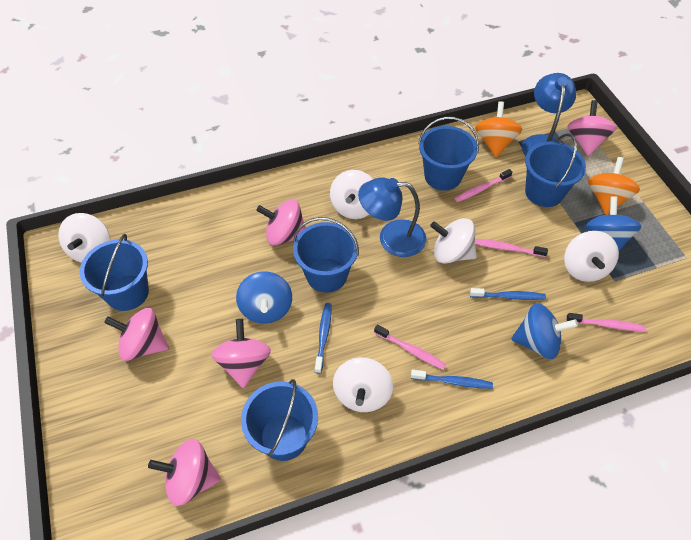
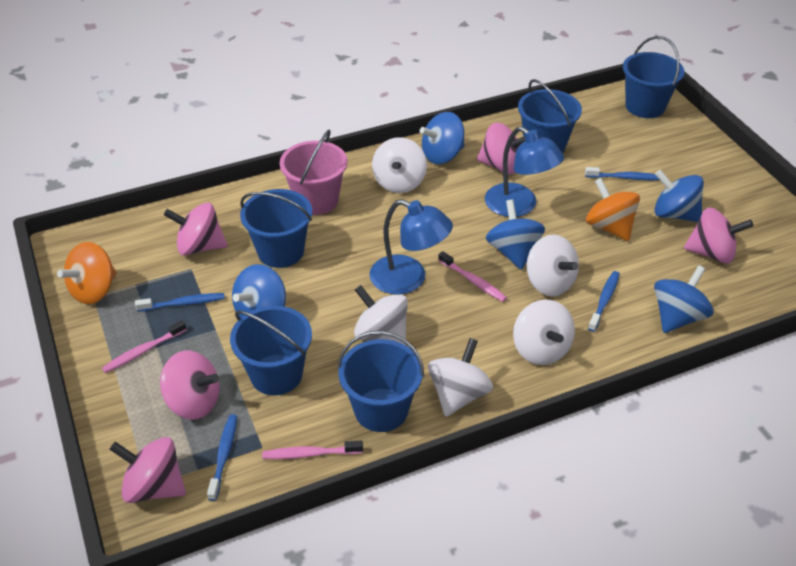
blue spinning top: [236,271,292,324] [511,303,578,359] [586,196,641,251] = 3 -> [232,264,286,318] [420,112,465,164] [486,199,545,270] [654,170,704,222] [654,265,714,333] = 5
blue toothbrush: [315,303,332,374] [411,370,493,389] [470,288,546,300] = 3 -> [135,293,225,312] [207,414,237,501] [585,167,659,180] [588,271,620,332] = 4
pink bucket: none = 0 -> [280,130,348,215] = 1
pink toothbrush: [374,325,446,370] [454,169,512,202] [475,239,548,257] [566,313,646,332] = 4 -> [102,320,187,373] [262,440,363,459] [438,251,507,302] = 3

